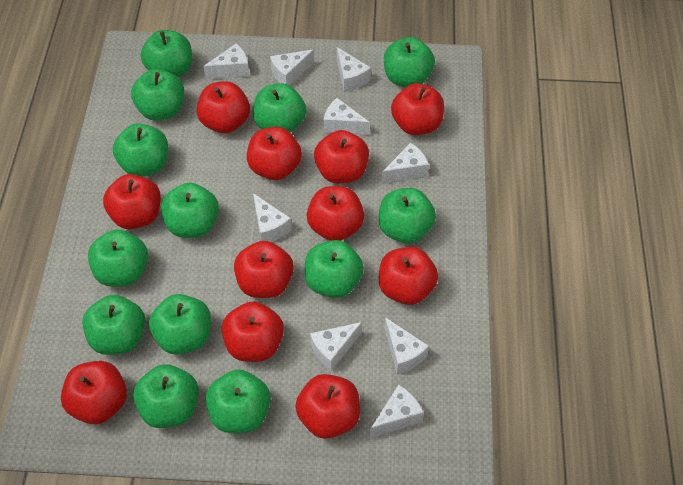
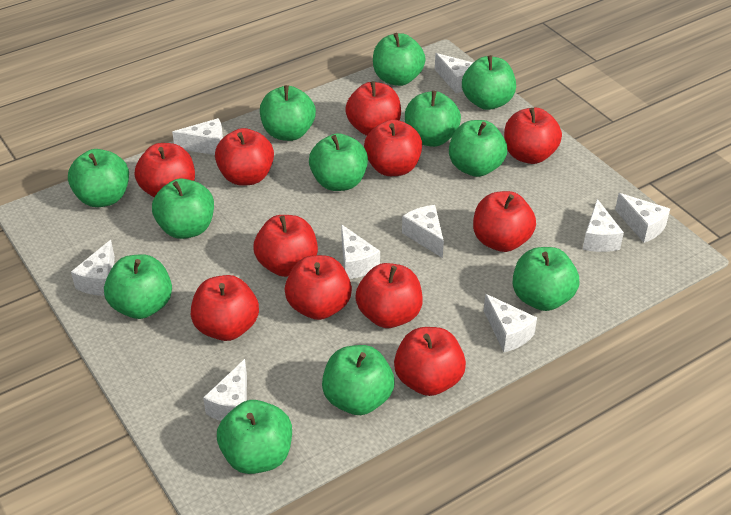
green apple: [82,295,146,355] [88,230,148,287] [113,123,168,176] [131,69,184,121] [133,364,199,428] [141,30,192,77] [149,294,211,355] [161,183,219,238] [206,370,271,433] [253,83,306,133] [305,240,364,298] [379,188,436,243] [384,37,435,87] = 13 -> [68,149,129,207] [104,254,172,319] [152,178,214,239] [217,400,292,474] [260,85,316,141] [309,133,368,191] [322,345,394,415] [373,33,425,86] [405,91,461,147] [449,120,507,177] [462,55,516,110] [513,247,579,311] = 12

